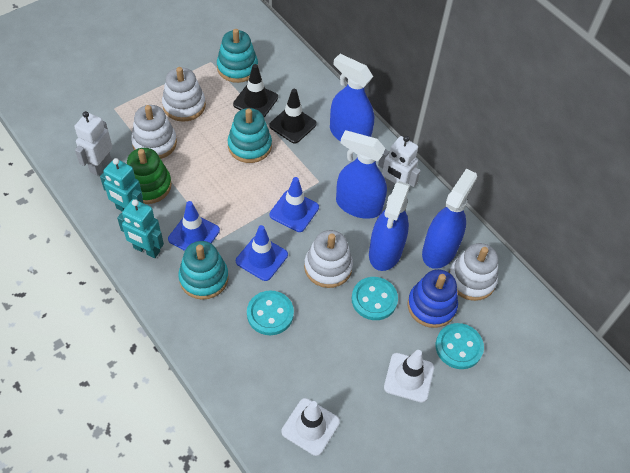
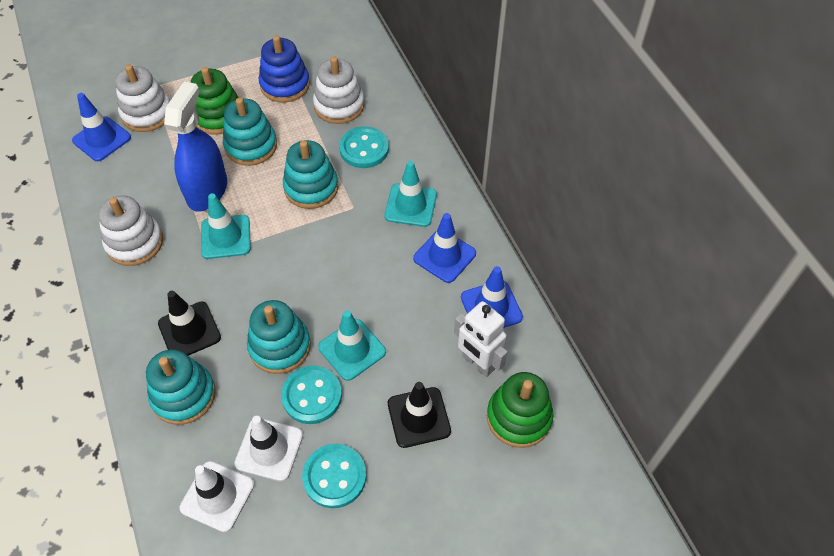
blue spray bottle: [330,54,374,142] [336,130,387,219] [369,181,410,271] [422,168,477,269] = 4 -> [164,82,227,212] = 1
green stacking toy: [127,148,172,204] = 1 -> [191,67,239,135] [487,372,554,448] = 2
turquoise robot: [100,158,143,212] [117,199,164,258] = 2 -> none = 0
turquoise stacking toy: [178,241,229,300] [217,29,258,83] [228,108,272,163] = 3 -> [146,350,216,425] [223,98,277,166] [247,300,311,374] [283,140,338,209] = 4
turquoise traffic cone: none = 0 -> [201,193,251,259] [318,310,386,381] [384,161,437,227] = 3
white robot: [75,111,112,176] [378,136,421,189] = 2 -> [454,301,507,377] = 1
white stacking toy: [131,105,177,159] [162,67,206,122] [304,230,353,288] [449,243,498,301] = 4 -> [98,195,163,266] [115,64,170,132] [313,56,364,124] = 3

